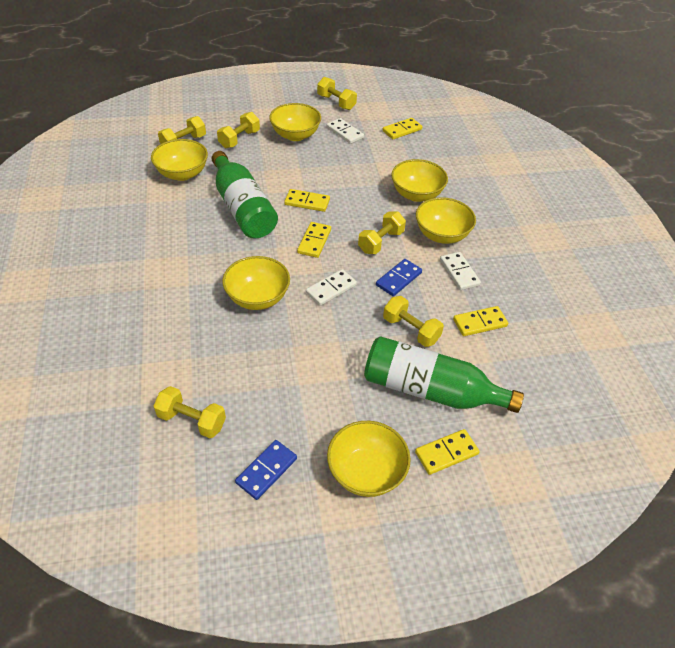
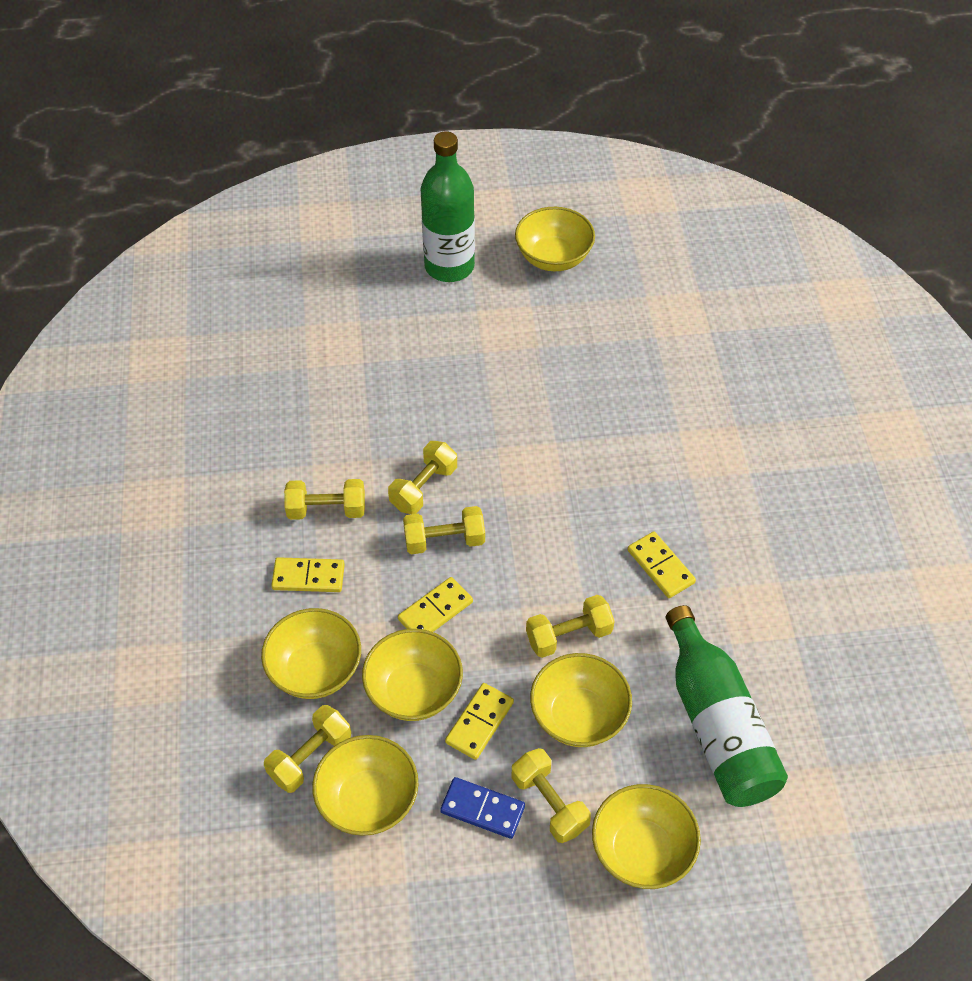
blue domino: [235,440,297,500] [376,259,422,296] = 2 -> [440,777,525,839] = 1
white domino: [306,269,357,306] [327,118,364,144] [440,252,481,290] = 3 -> none = 0
yellow domino: [284,189,330,212] [297,222,331,258] [383,118,422,139] [415,429,480,475] [453,306,508,336] = 5 -> [271,557,345,592] [398,577,473,632] [445,683,514,760] [628,532,696,598] = 4

